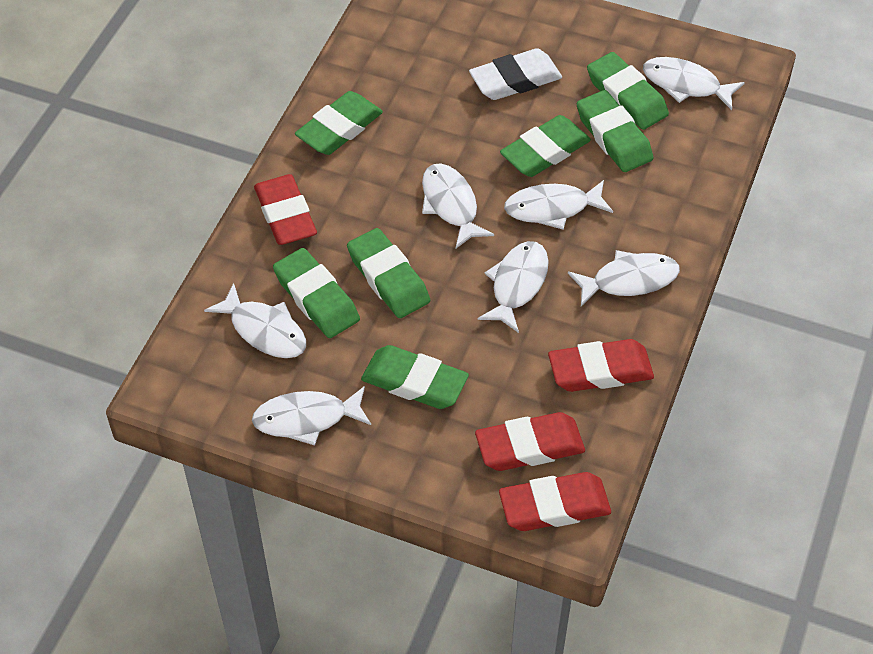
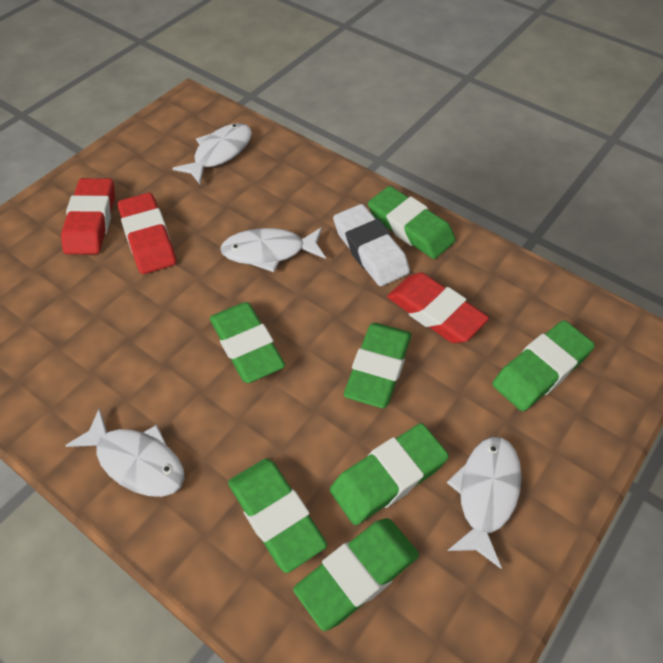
red eraser: [254,174,317,245] [475,412,585,471] [499,472,611,531] [548,339,654,392] = 4 -> [61,178,115,255] [118,193,176,274] [387,273,489,343] = 3
white fish: [204,283,306,358] [252,386,371,446] [422,163,494,248] [478,241,549,333] [504,180,613,230] [568,250,680,306] [643,57,745,110] = 7 -> [65,408,185,497] [173,123,252,184] [220,227,326,272] [447,437,522,569] = 4

